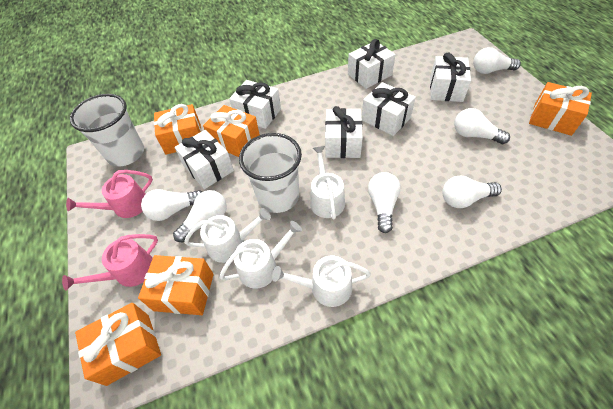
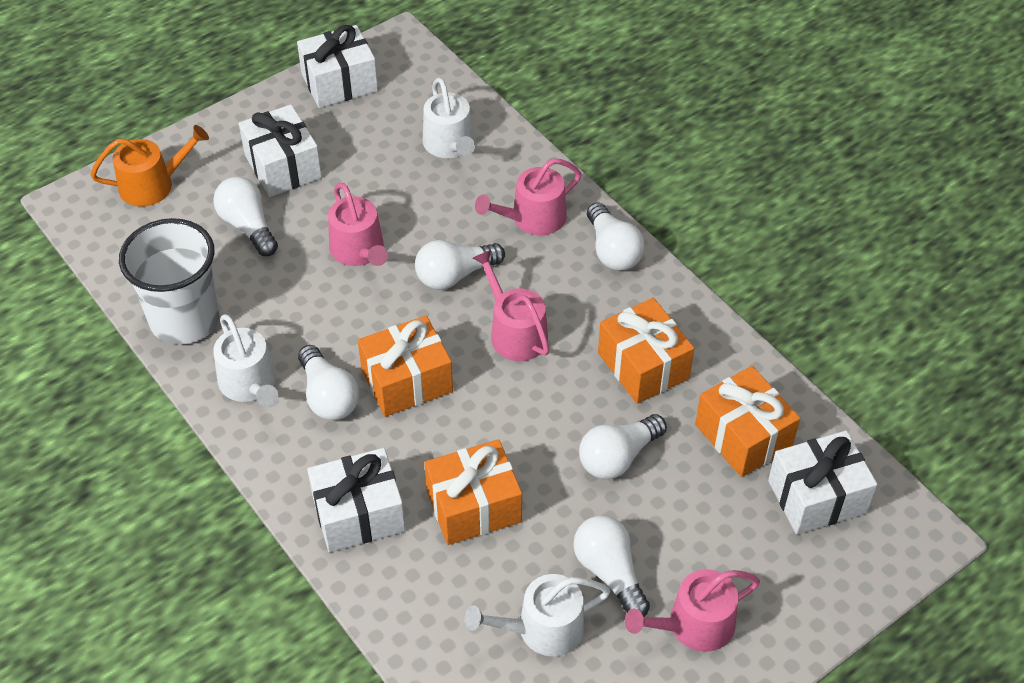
orange gift: [75,303,161,386] [138,255,214,315] [154,104,202,155] [203,105,260,157] [529,82,592,136] = 5 -> [358,316,453,417] [424,439,522,545] [598,298,694,404] [695,366,800,477] = 4
orange watering can: none = 0 -> [90,125,209,206] = 1
pink watering can: [62,234,158,291] [66,170,153,218] = 2 -> [328,183,388,266] [473,250,550,361] [475,159,581,235] [625,569,760,652] = 4
white cup: [70,94,144,166] [239,133,302,213] = 2 -> [119,218,219,345] = 1
white gift: [175,130,234,189] [229,80,281,129] [325,106,363,158] [348,39,396,89] [362,82,416,136] [430,53,471,102] = 6 -> [239,104,322,197] [297,25,378,108] [307,448,405,552] [768,430,877,535] = 4
white watering can: [184,208,271,263] [219,221,302,289] [272,256,371,307] [310,146,345,220] = 4 -> [213,314,278,407] [422,78,475,158] [464,574,610,656] = 3

